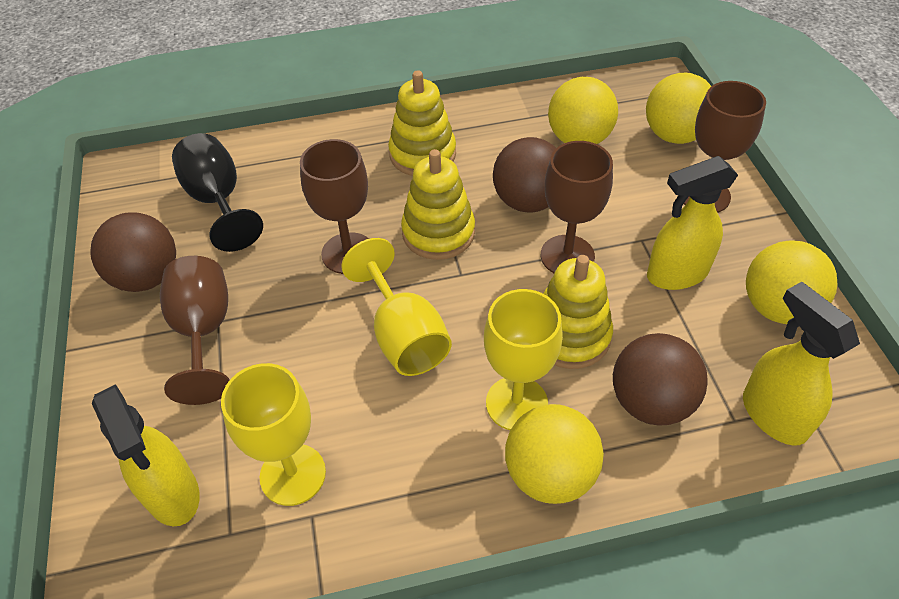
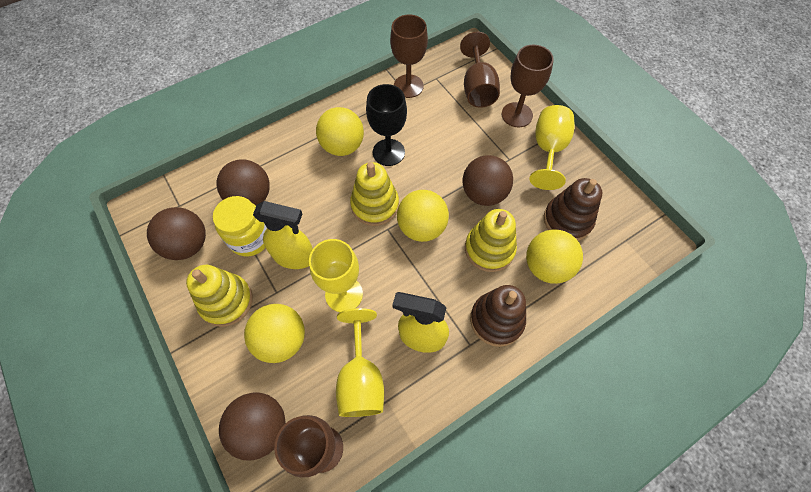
brown ball: [90,212,176,292] [493,137,556,213] [613,333,708,426] = 3 -> [147,207,206,260] [217,159,270,205] [219,393,286,460] [463,155,513,206] = 4
brown stacking toy: none = 0 -> [470,285,526,347] [544,178,602,241] = 2
yellow jar: none = 0 -> [213,196,267,256] = 1
yellow spray bottle: [92,384,200,526] [647,156,738,290] [743,282,860,446] = 3 -> [253,201,313,269] [392,292,449,353] = 2

